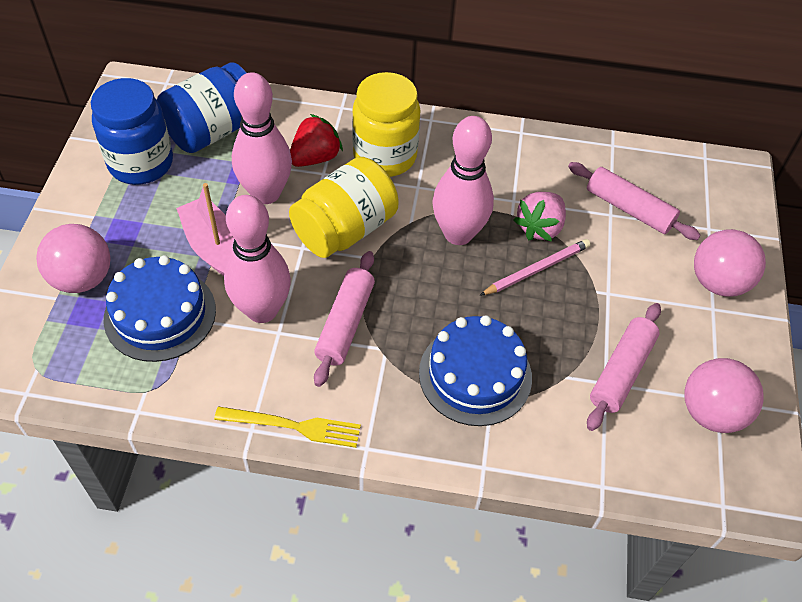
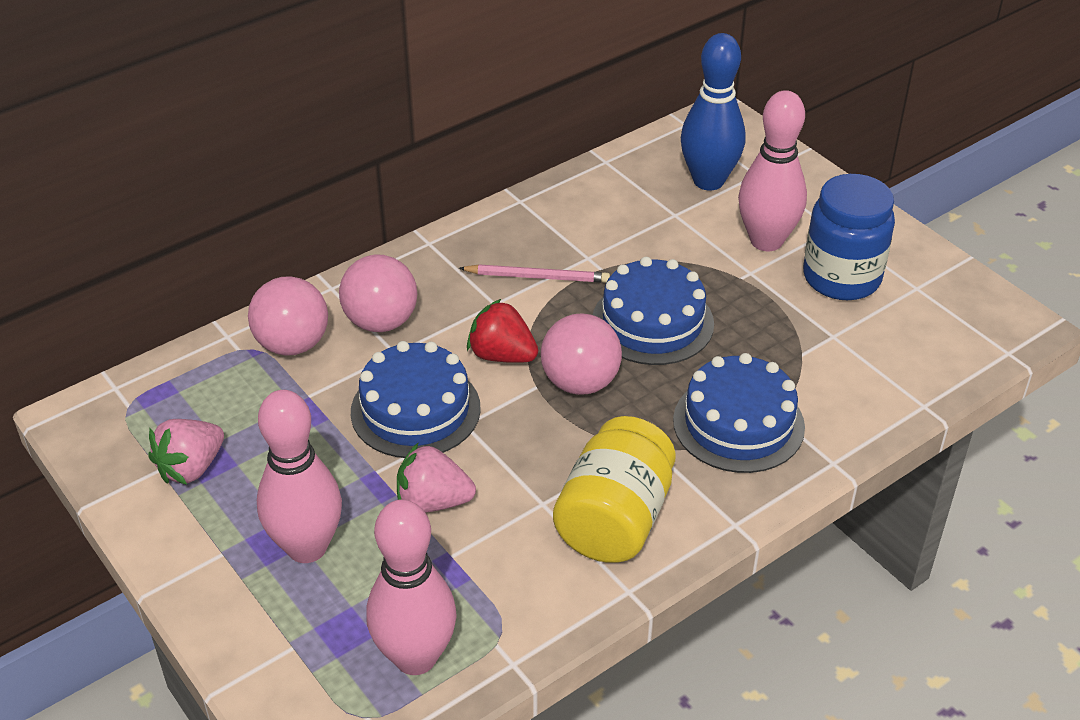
blue bowling pin: none = 0 -> [681,33,745,190] = 1
blue cake: [104,255,216,362] [419,315,532,426] = 2 -> [351,341,481,458] [593,257,714,365] [673,353,805,473] = 3
blue jar: [91,78,173,185] [157,62,246,153] = 2 -> [803,174,895,300] = 1
pink boat: [176,183,234,276] = 1 -> none = 0
pink rolling pin: [314,251,375,387] [568,162,701,240] [587,303,661,431] = 3 -> none = 0
pink strawberry: [514,192,566,242] = 1 -> [148,419,224,485] [397,442,476,513] = 2
yellow fork: [214,406,361,448] = 1 -> none = 0
yellow jar: [289,157,399,258] [352,72,420,177] = 2 -> [553,416,676,563] = 1

